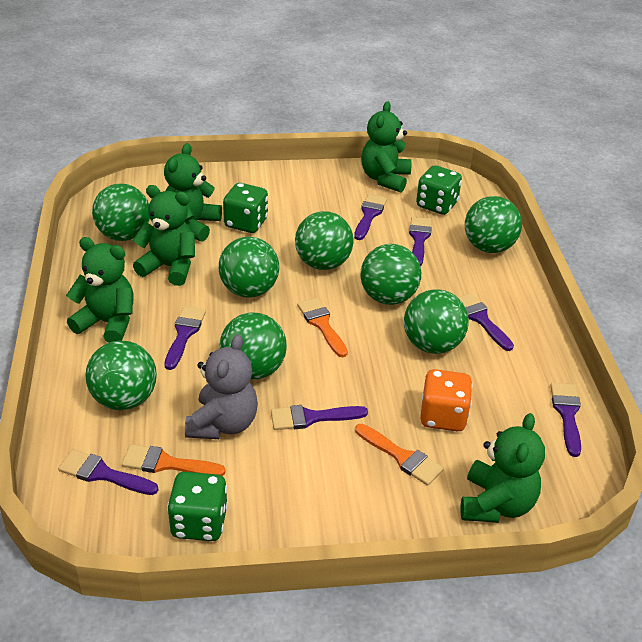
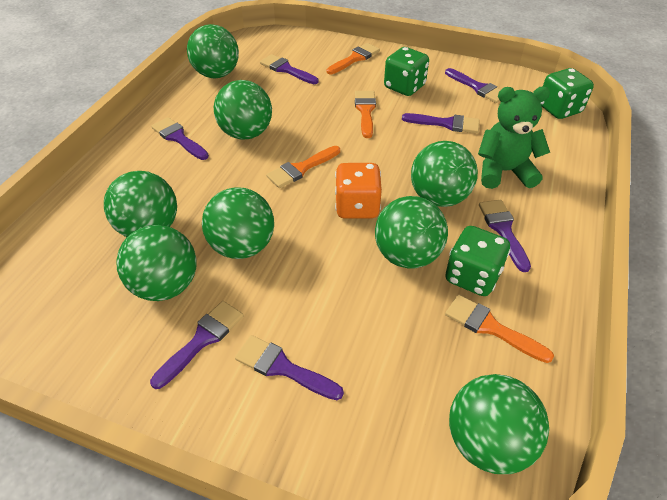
green teddy bear: [66,237,134,343] [133,185,195,286] [164,143,222,242] [361,101,411,192] [461,413,545,523] = 5 -> [478,87,550,189] = 1
grey teddy bear: [185,334,258,439] = 1 -> none = 0
orange brush: [122,444,226,476] [297,298,348,357] [355,424,444,486] = 3 -> [266,146,340,188] [327,43,380,74] [355,91,376,138] [445,295,554,363] = 4

